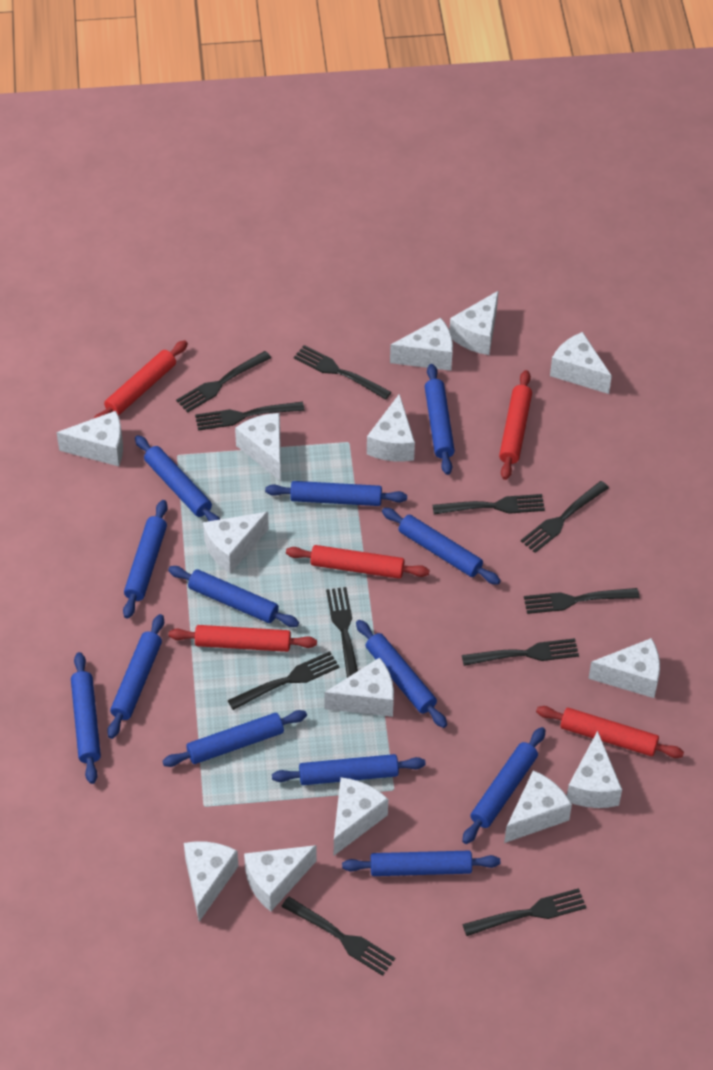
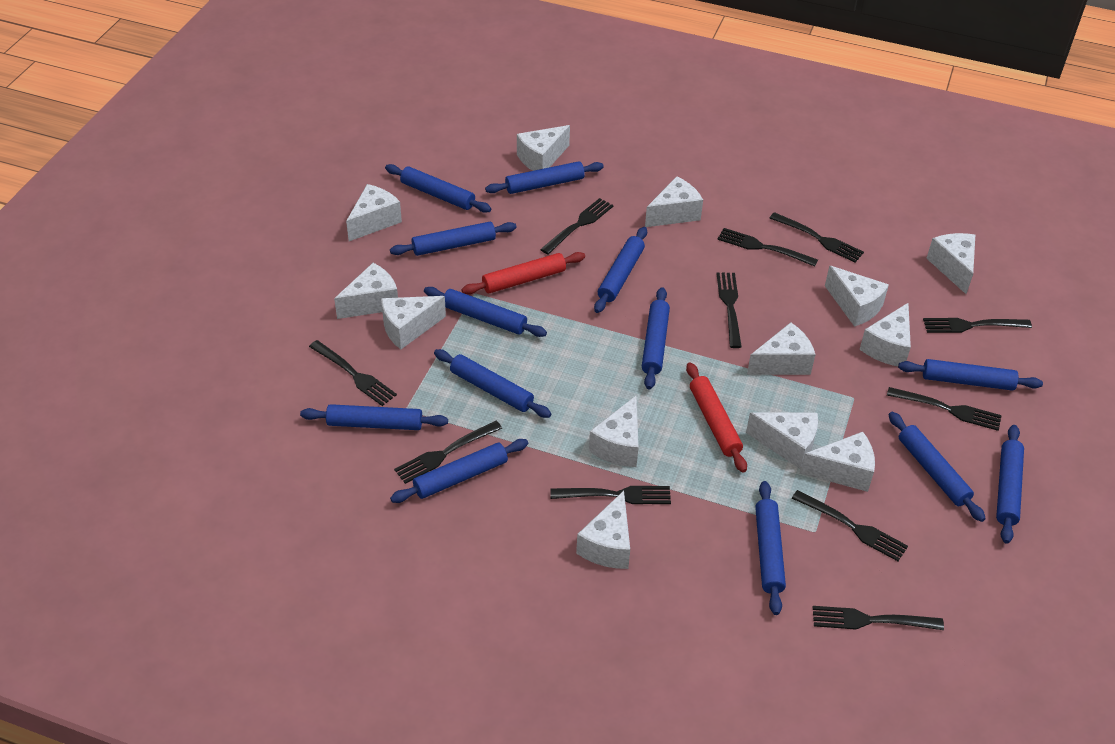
red rolling pin: [93,340,188,419] [169,625,317,652] [286,545,429,579] [499,370,532,480] [536,706,684,758] = 5 -> [461,252,585,295] [686,362,747,473] = 2
white cheese: [57,411,123,466] [184,842,238,922] [203,512,269,574] [235,413,281,481] [244,845,317,911] [324,657,394,717] [334,777,388,855] [367,394,415,462] [390,318,453,371] [450,291,498,355] [504,770,572,843] [550,332,612,394] [567,731,622,808] [588,638,660,698] = 14 -> [334,263,398,319] [346,184,402,241] [381,296,446,349] [517,125,570,171] [576,491,630,569] [589,395,639,467] [645,176,703,227] [746,412,818,469] [747,322,816,375] [800,432,875,492] [825,266,889,327] [859,303,911,366] [926,233,975,294] = 13

